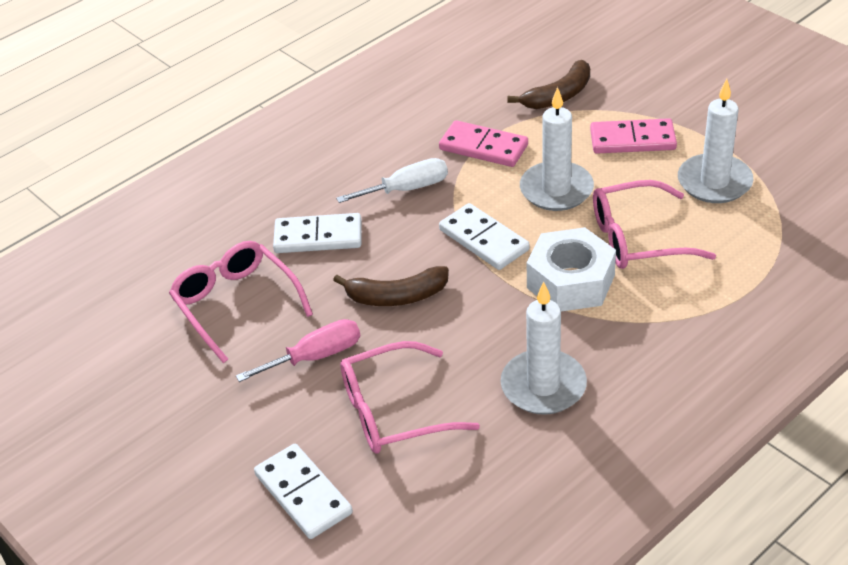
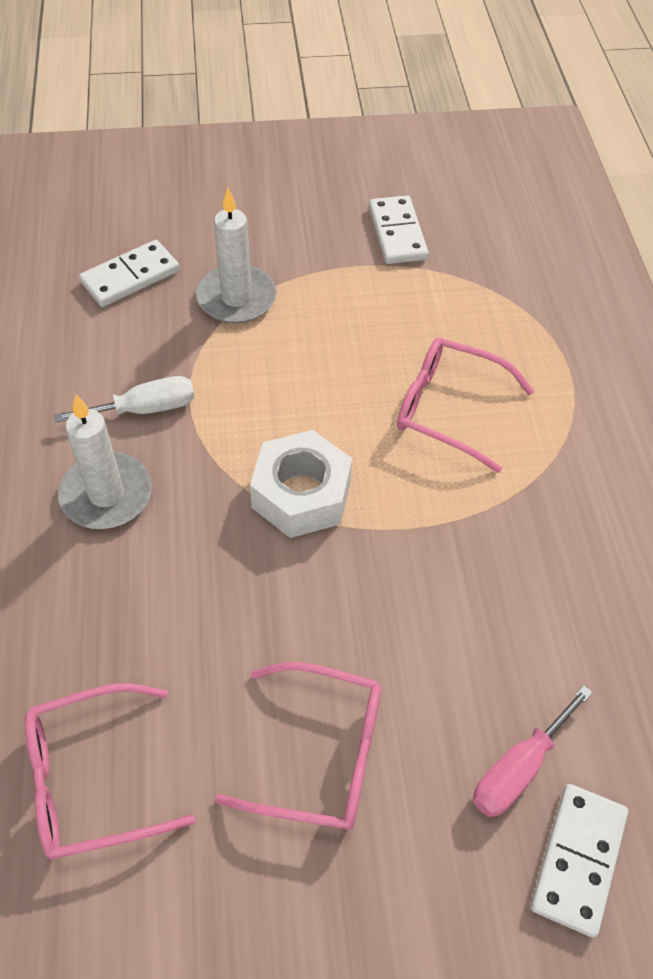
brown banana: [333,266,449,306] [507,60,590,109] = 2 -> none = 0
pink domino: [439,120,528,167] [590,118,677,154] = 2 -> none = 0
white candle: [500,281,587,415] [520,87,594,211] [678,79,753,203] = 3 -> [58,394,152,529] [196,188,276,324] = 2

